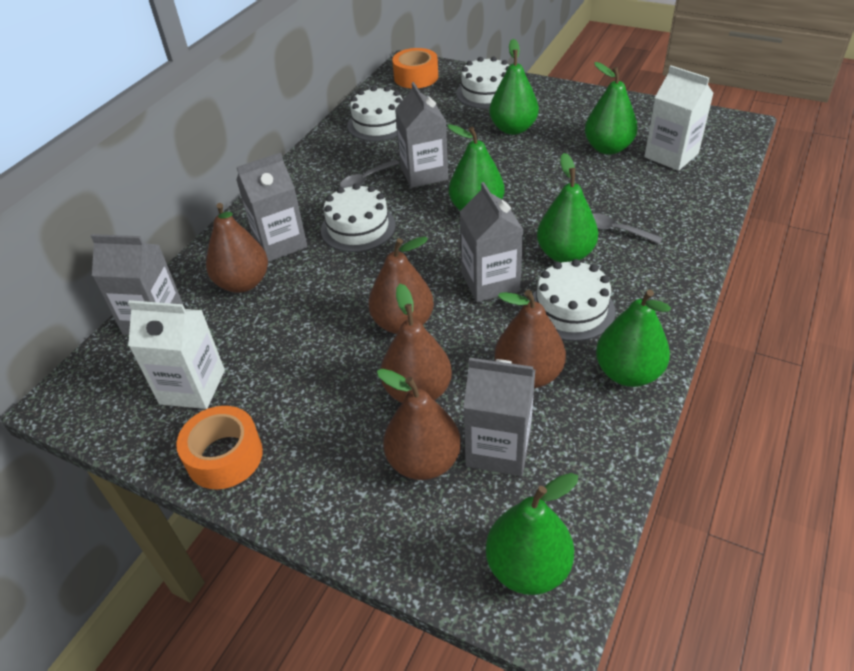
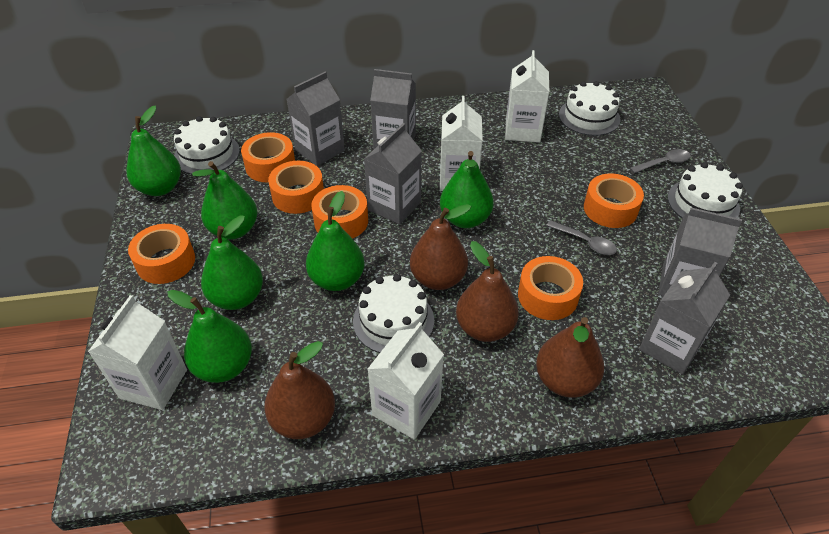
brown pear: [206,203,268,293] [368,236,434,334] [377,369,461,480] [381,284,452,403] [494,290,566,388] = 5 -> [264,341,335,439] [410,204,471,290] [456,241,519,342] [536,317,604,398] = 4
orange tape: [176,406,263,489] [392,48,438,89] = 2 -> [128,224,195,284] [241,132,295,182] [268,161,324,214] [311,185,368,239] [518,256,583,320] [584,173,644,228] = 6
white carton: [128,300,225,409] [644,66,714,171] = 2 -> [88,295,187,410] [367,322,444,440] [440,96,483,191] [505,50,549,143] = 4

